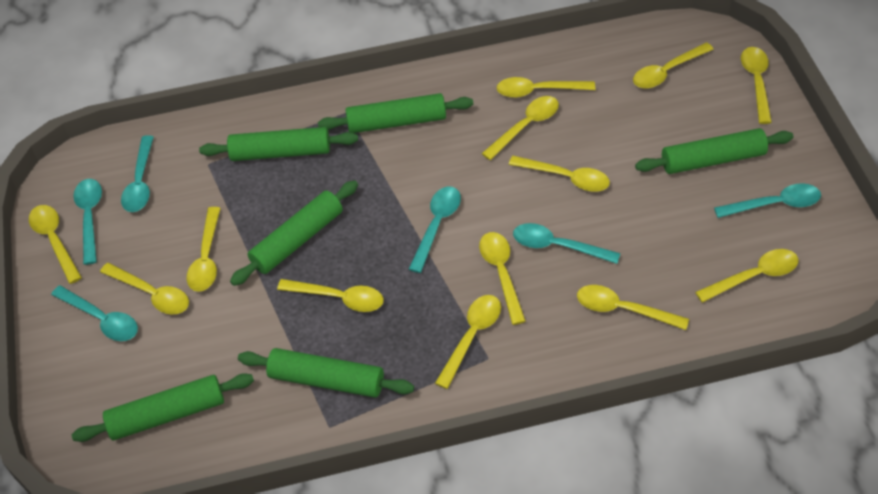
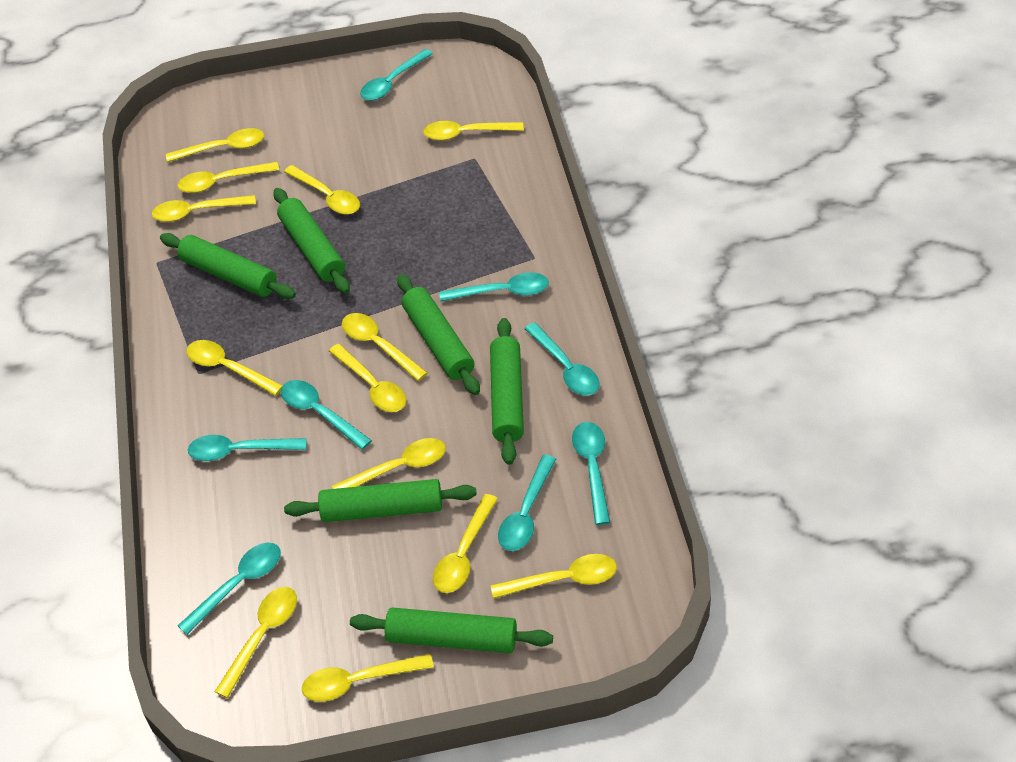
turquoise spoon: [51,285,138,341] [73,179,102,265] [121,135,154,212] [409,186,461,273] [513,223,620,264] [714,183,821,218] = 6 -> [177,543,281,635] [188,435,306,461] [281,380,372,450] [360,49,433,101] [439,272,549,302] [498,455,556,551] [524,322,599,395] [572,422,610,525] = 8

